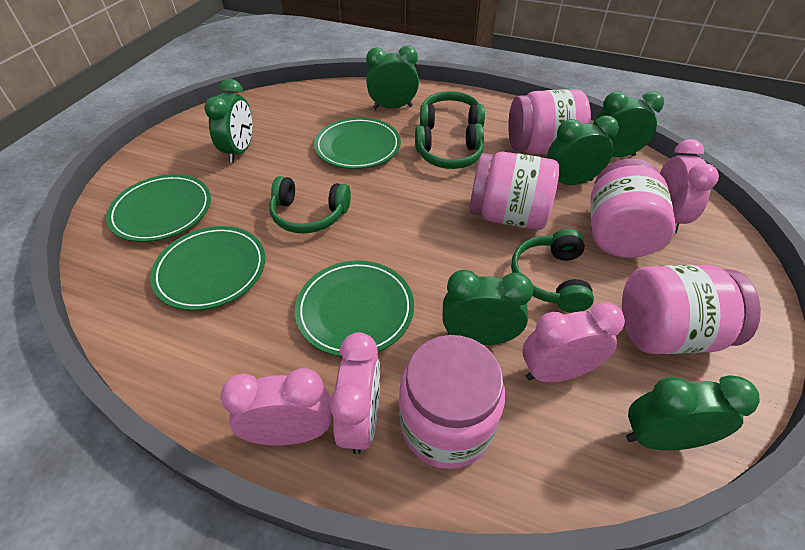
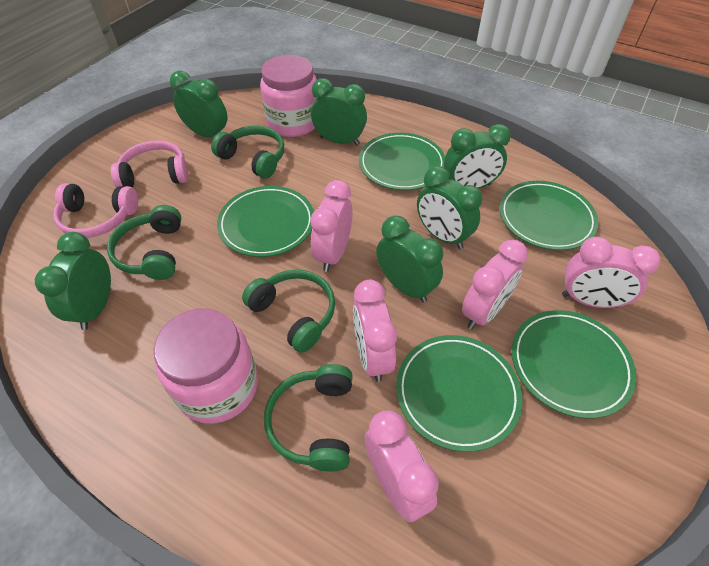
green plate: [106,174,211,242] [150,226,265,311] [295,261,414,357] [314,117,401,169] = 4 -> [217,186,314,257] [359,133,445,190] [396,335,522,452] [499,181,598,250] [511,310,636,419] = 5
pink clock: [221,368,331,446] [330,332,380,455] [523,302,625,383] [660,139,719,233] = 4 -> [310,180,353,272] [353,280,397,382] [364,410,439,522] [462,240,528,329] [562,237,660,308] = 5
pink headphones: none = 0 -> [53,183,138,238] [111,141,189,188] = 2
pink jar: [399,335,505,469] [470,152,559,230] [508,89,591,154] [590,158,676,258] [622,265,761,354] = 5 -> [154,308,258,424] [260,55,317,137] = 2

